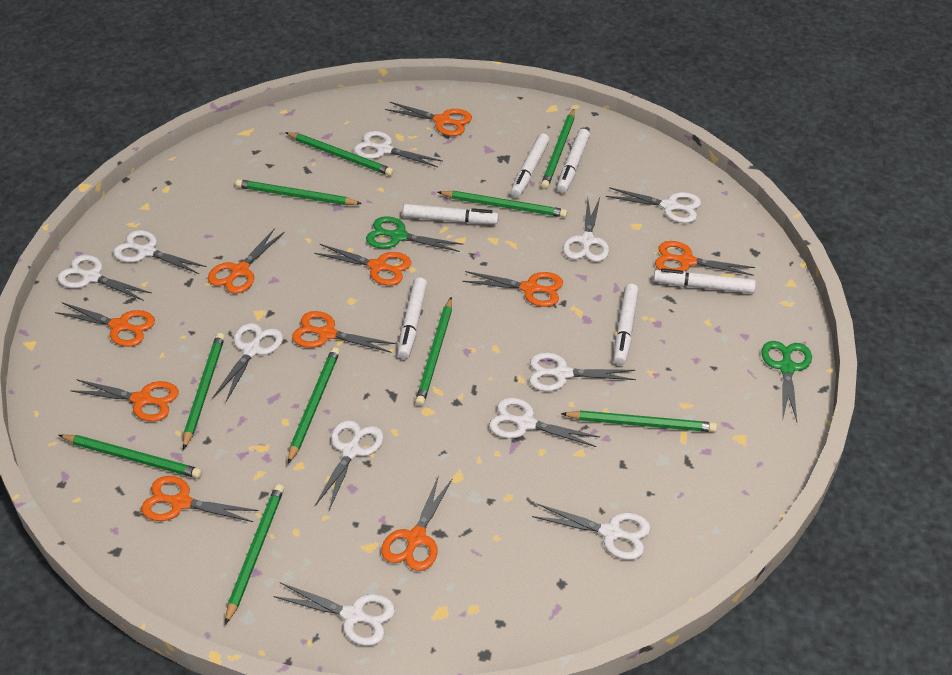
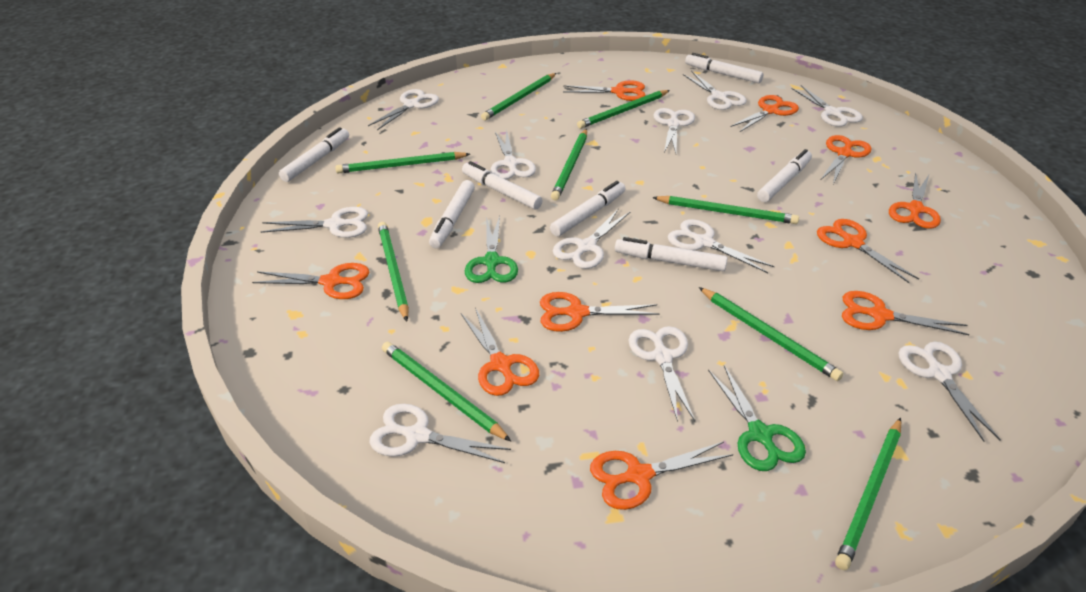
green pencil: [59,434,202,478] [183,333,225,450] [225,484,284,625] [235,179,362,205] [285,132,394,176] [288,347,340,464] [415,297,452,406] [438,191,567,218] [541,109,575,189] [561,410,717,432] = 10 -> [335,152,470,174] [378,222,409,321] [382,342,511,441] [481,73,556,120] [551,129,587,200] [577,90,670,129] [652,196,799,224] [699,287,843,381] [835,418,901,570] = 9
white marker: [398,277,427,359] [403,204,499,224] [511,133,550,197] [557,129,590,193] [614,284,639,365] [654,268,756,294] = 6 -> [279,127,349,182] [429,180,475,248] [462,161,543,210] [550,181,625,236] [615,237,728,271] [685,53,763,83] [757,149,812,202] = 7

